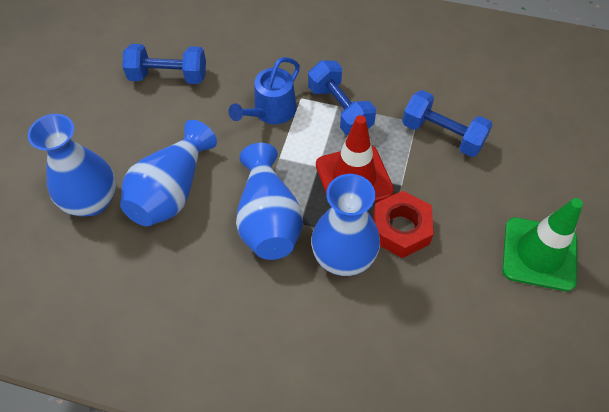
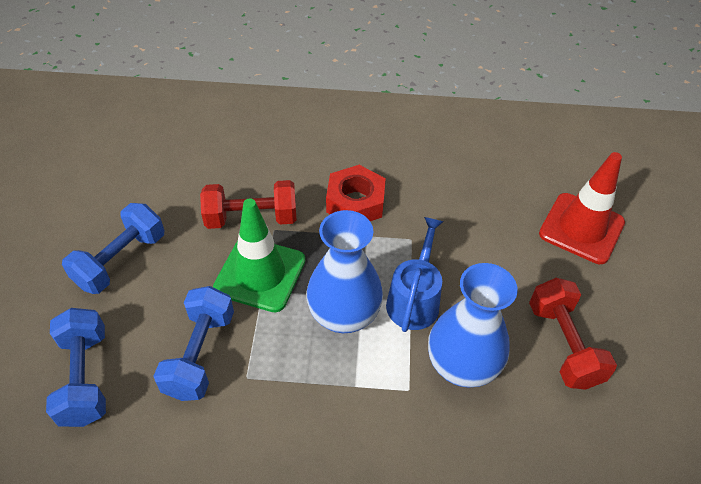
blue vase: [28,114,116,216] [120,120,217,226] [236,143,303,260] [311,174,380,276] = 4 -> [306,210,383,333] [428,263,518,387] = 2
red dumbbell: none = 0 -> [200,180,297,229] [529,278,617,390] = 2

